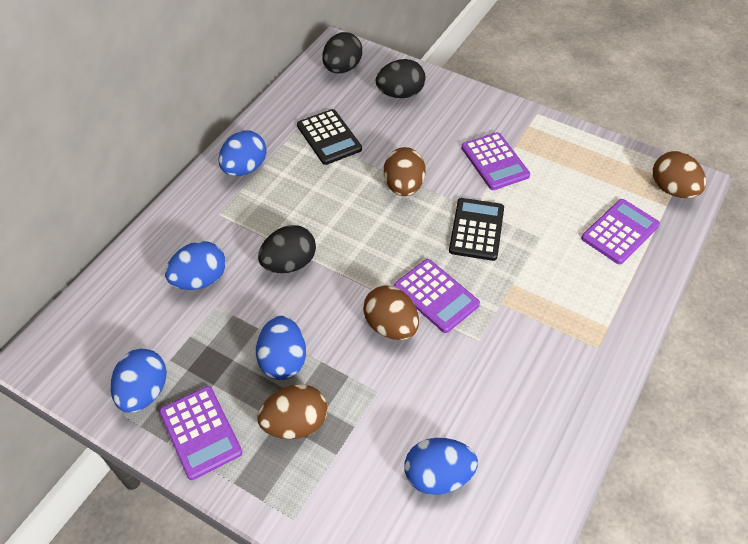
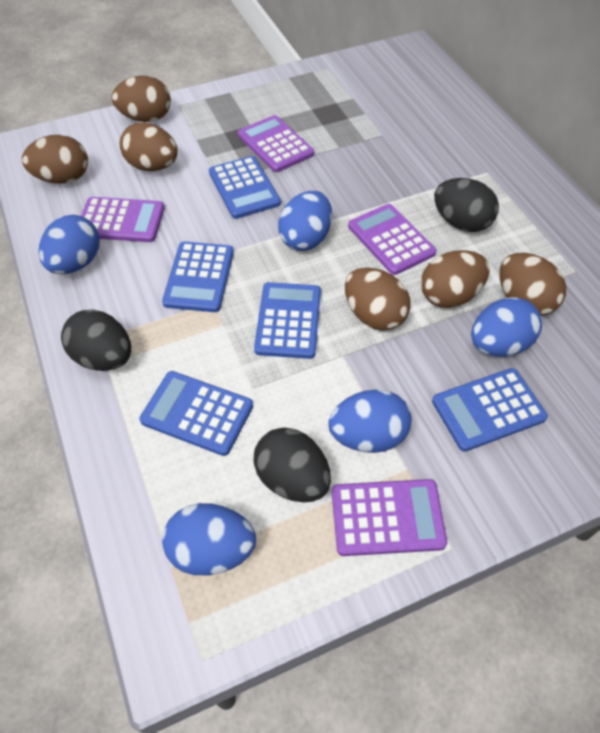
black calculator: [297,109,362,165] [449,198,504,261] = 2 -> none = 0
blue calculator: none = 0 -> [139,371,253,456] [162,241,234,312] [209,156,281,219] [254,282,321,359] [432,368,548,452] = 5
brown egg: [257,384,328,439] [363,285,419,340] [384,147,426,196] [653,151,706,198] = 4 -> [22,135,88,184] [111,76,171,122] [119,122,178,171] [345,267,411,331] [421,250,490,308] [499,253,566,316] = 6

